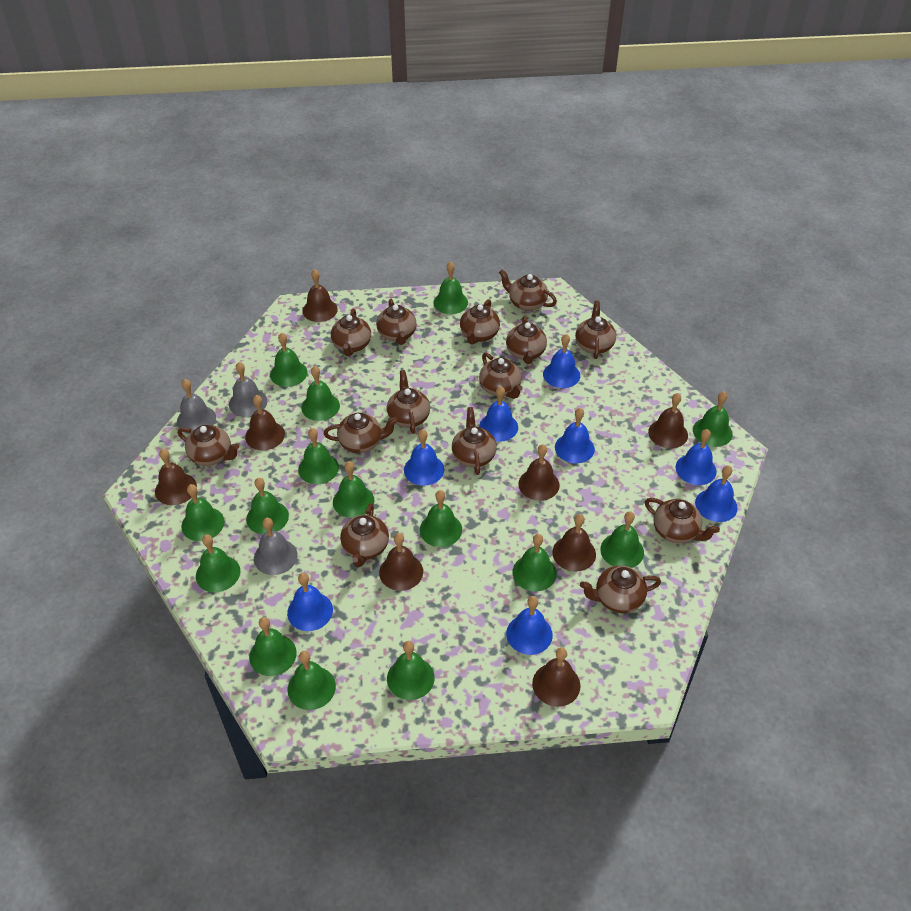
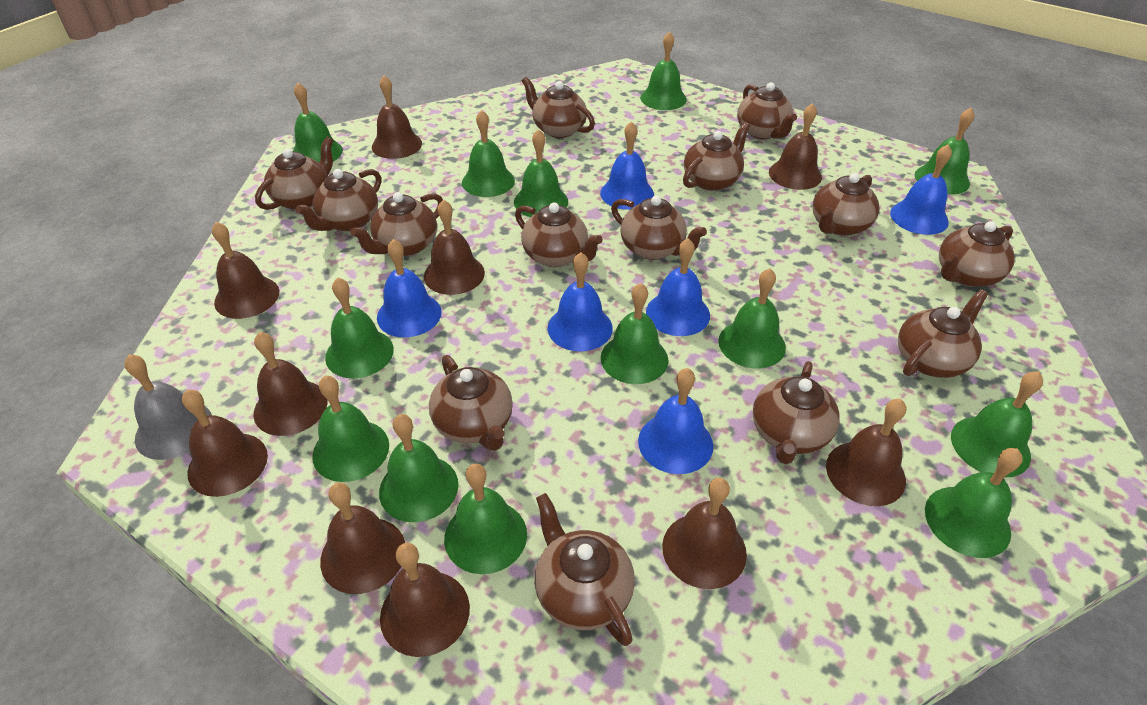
blue bell: [287,573,333,631] [404,429,444,486] [479,386,518,442] [506,596,553,655] [543,334,580,388] [555,408,595,463] [675,429,717,485] [695,465,738,522] = 8 -> [377,239,442,337] [547,252,613,351] [600,121,654,210] [638,368,713,474] [646,238,710,336] [890,144,952,235] = 6
brown bell: [155,449,197,505] [245,395,285,450] [302,269,338,322] [379,533,423,591] [518,444,560,501] [532,647,580,707] [552,514,596,571] [648,393,688,448] = 8 -> [182,390,268,497] [212,222,279,319] [253,332,327,436] [320,483,405,594] [372,75,422,159] [380,543,470,657] [424,199,485,295] [662,478,747,589] [769,103,822,190] [826,399,906,506] = 10
green bell: [181,484,225,541] [196,534,240,592] [246,478,289,535] [249,617,297,676] [270,333,308,387] [288,651,336,710] [298,428,339,484] [301,366,340,421] [333,461,374,518] [387,641,435,700] [420,490,462,547] [433,262,468,314] [513,534,557,592] [600,511,644,568] [693,391,733,447] = 15 -> [293,83,343,163] [312,376,389,482] [325,278,394,378] [379,414,459,522] [444,464,527,574] [462,110,515,197] [514,129,568,217] [601,283,668,384] [641,31,686,110] [718,268,786,368] [915,108,974,195] [925,448,1022,558] [951,371,1043,478] = 13
grey bell: [177,379,216,434] [229,362,267,417] [254,518,298,575] = 3 -> [125,354,212,460] = 1

